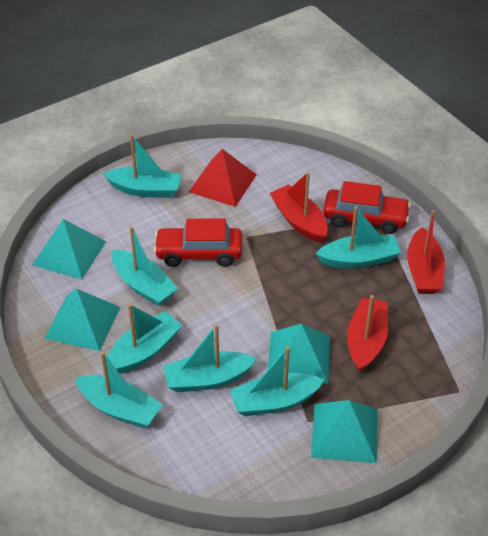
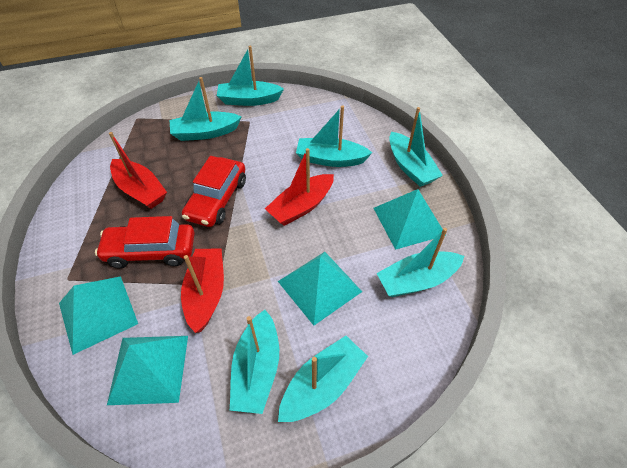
red pyramid: [189,149,257,207] = 1 -> none = 0

